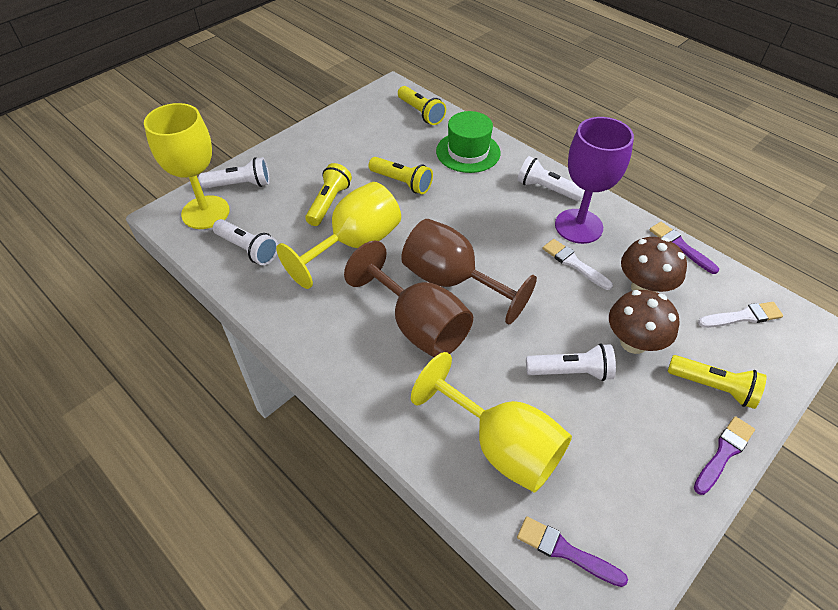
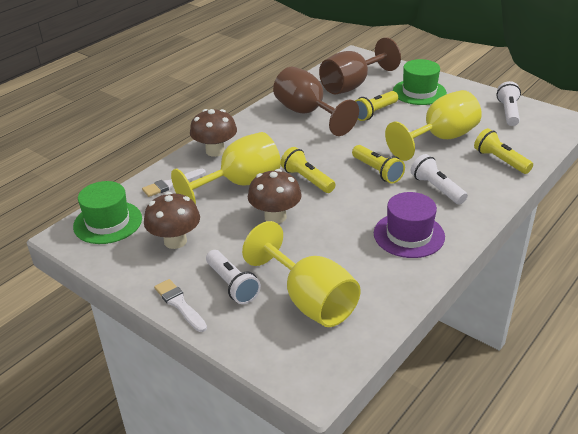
brown mushroom: [609,290,679,354] [621,237,687,292] = 2 -> [144,192,200,249] [190,109,237,157] [248,169,302,224] = 3
green hat: [436,111,501,173] = 1 -> [73,181,142,244] [393,59,447,105] = 2
purple brush: [517,516,628,587] [650,222,719,274] [694,416,755,495] = 3 -> none = 0
purple goblet: [555,117,634,244] = 1 -> none = 0
purple hat: none = 0 -> [374,192,445,258] = 1
white flashlight: [199,157,270,188] [213,219,278,265] [517,156,585,202] [526,343,616,381] = 4 -> [206,250,261,304] [410,154,468,205] [496,81,521,126] = 3

